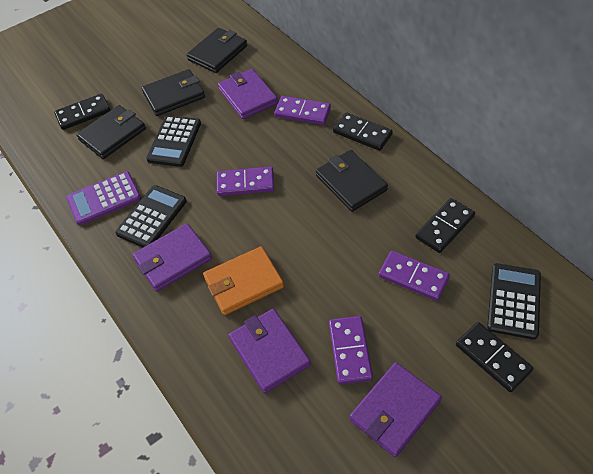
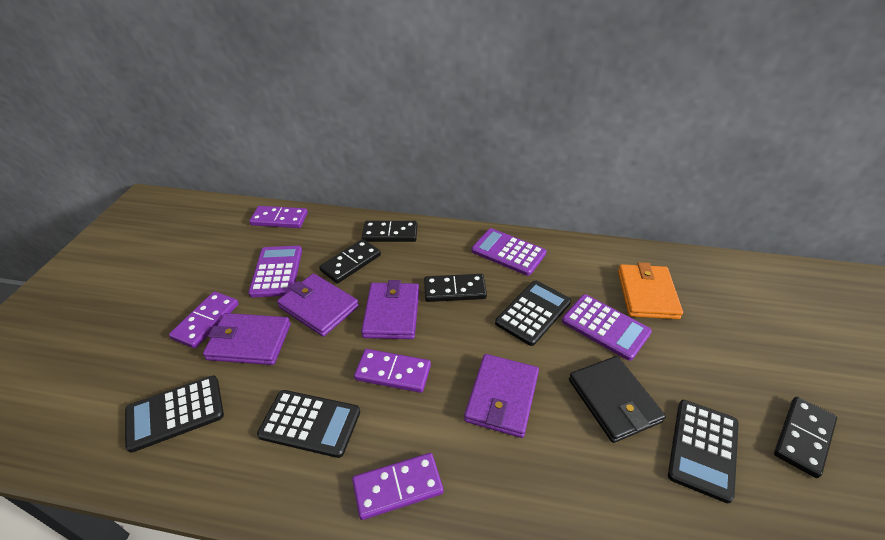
black calculator: [115,185,187,248] [146,115,201,167] [487,263,541,340] = 3 -> [125,376,224,453] [257,390,360,458] [495,280,571,346] [668,400,739,503] = 4
black wallet: [76,105,146,159] [142,69,205,116] [187,28,247,73] [316,150,388,212] = 4 -> [569,356,666,443] = 1
purple calculator: [66,171,141,225] = 1 -> [248,246,302,298] [472,228,546,276] [562,294,652,361] = 3

